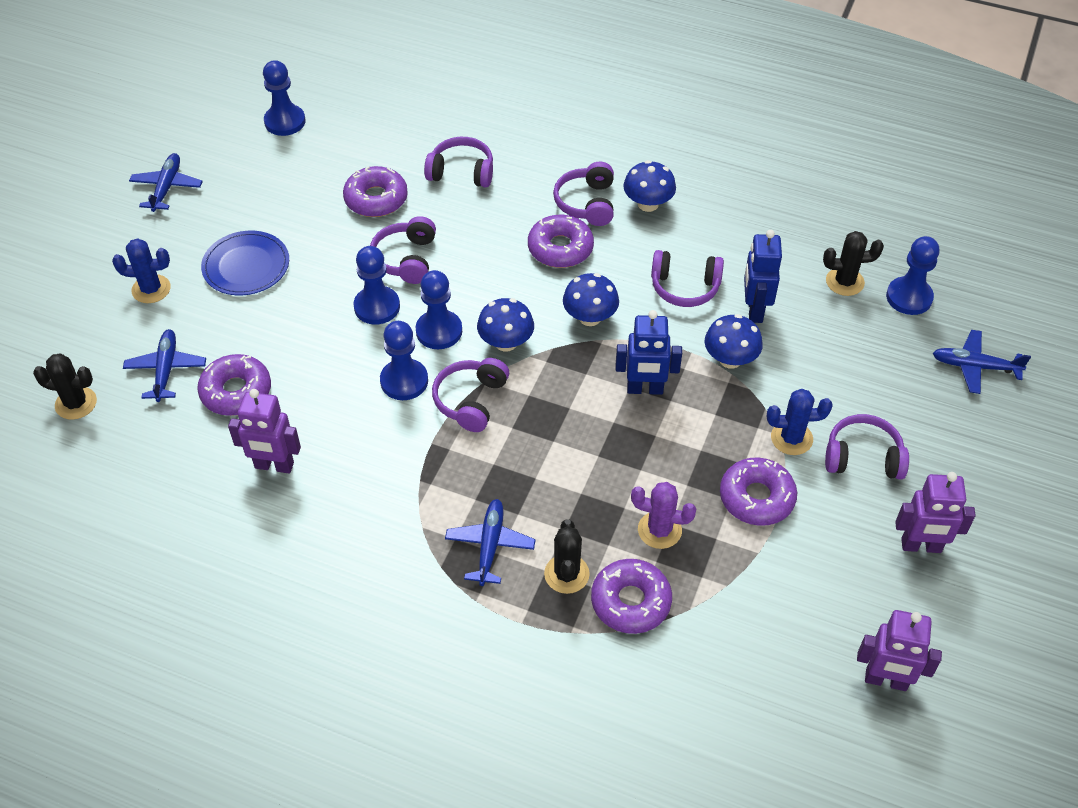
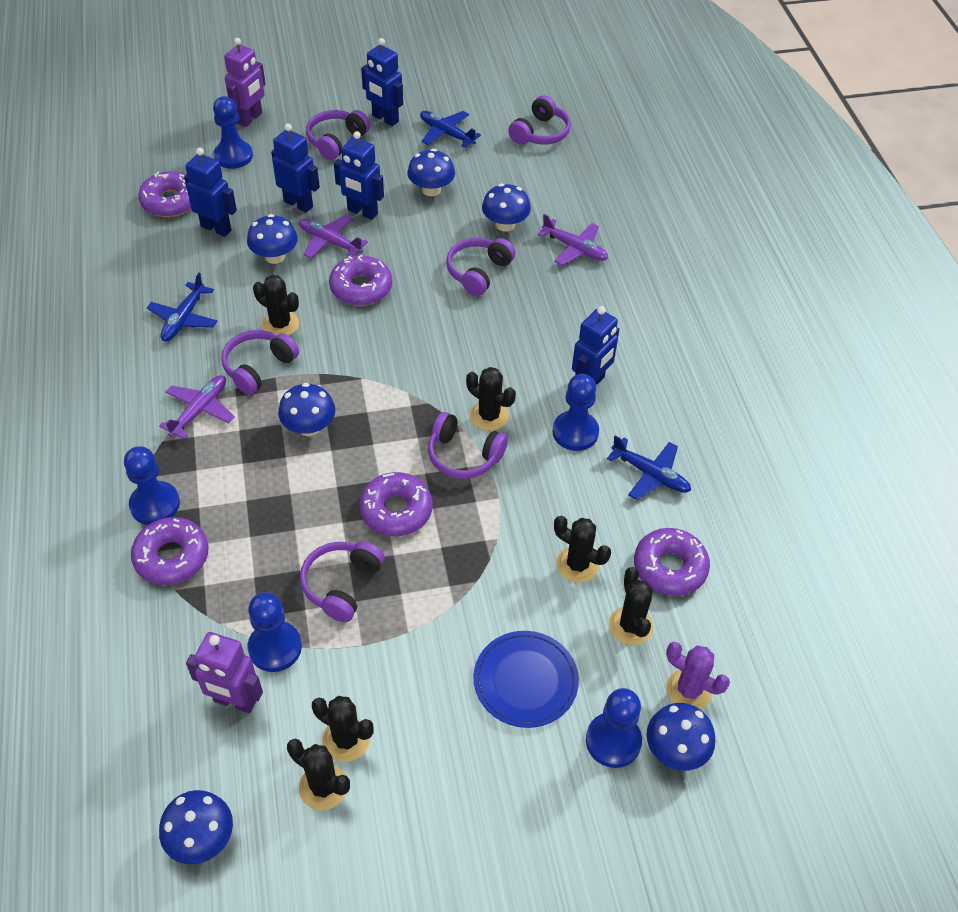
black cactus: [33,353,97,420] [544,519,590,594] [823,231,884,296] = 3 -> [253,275,299,336] [287,739,350,810] [312,696,374,762] [466,367,516,431] [554,516,611,583] [609,567,653,645] = 6
blue cactus: [112,238,171,303] [767,389,833,455] = 2 -> none = 0
blue mushroom: [477,298,534,352] [563,273,619,326] [623,160,676,212] [705,314,763,368] = 4 -> [159,790,233,864] [247,214,298,264] [278,383,336,436] [407,149,455,196] [482,184,531,232] [646,703,715,771] = 6
blue plane: [123,329,206,402] [129,153,203,212] [445,499,536,586] [933,330,1031,394] = 4 -> [147,273,218,341] [420,111,481,148] [607,435,691,500] = 3
blue robot: [616,310,682,395] [744,230,782,323] = 2 -> [184,148,237,237] [271,124,320,213] [334,131,384,220] [361,38,403,126] [572,306,619,384] = 5
purple plane: none = 0 -> [159,375,235,439] [299,215,368,259] [537,214,608,266] = 3
purple robot: [228,389,301,473] [857,610,942,691] [895,472,976,553] = 3 -> [186,632,263,713] [224,38,266,127] = 2

